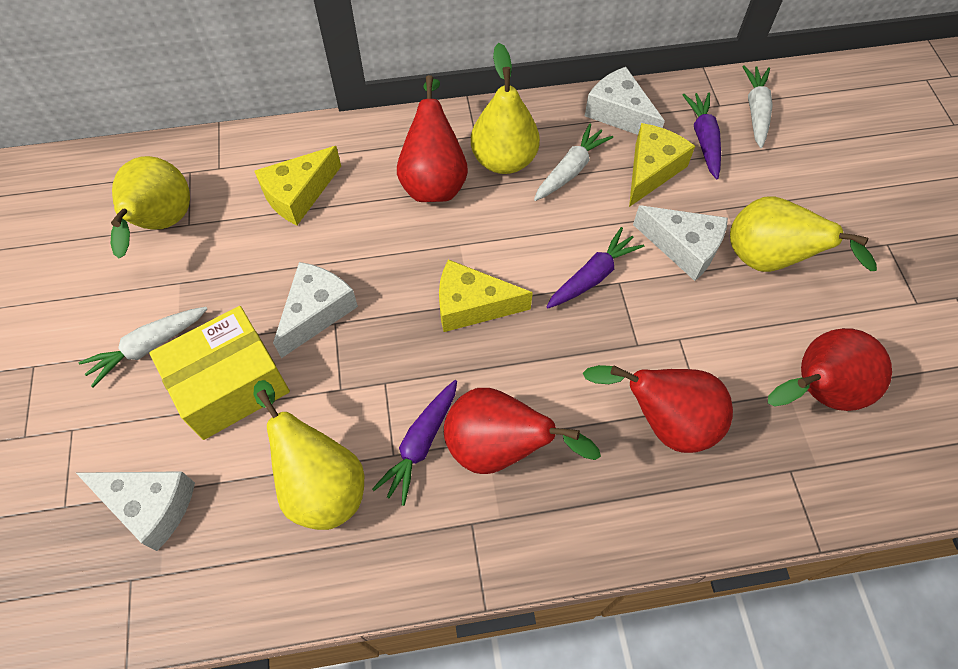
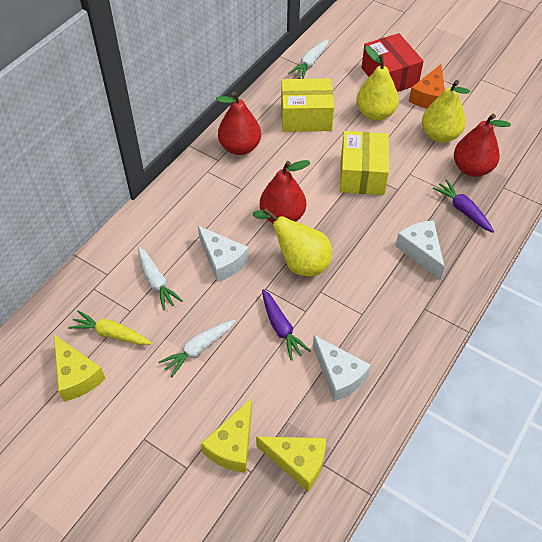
orange cheese: none = 0 -> [409,64,445,109] = 1
purple carrot: [372,380,457,506] [546,227,644,308] [683,93,721,179] = 3 -> [262,289,310,360] [433,179,494,233] = 2
red box: none = 0 -> [362,33,424,92] = 1
red pear: [397,75,468,202] [444,388,601,474] [583,365,733,453] [768,328,892,411] = 4 -> [216,91,261,155] [260,160,311,223] [454,114,511,177] = 3
white cheese: [76,471,195,551] [273,262,358,358] [585,67,665,135] [633,205,728,281] = 4 -> [198,226,249,282] [313,335,371,401] [395,220,445,280] = 3
yellow box: [149,306,290,440] = 1 -> [281,78,334,132] [340,131,389,195] = 2
yellow carrot: none = 0 -> [68,310,152,345] = 1
yellow pear: [110,156,190,259] [253,380,364,530] [471,43,540,174] [730,196,877,272] = 4 -> [253,208,332,277] [356,46,399,121] [422,80,470,143] = 3

